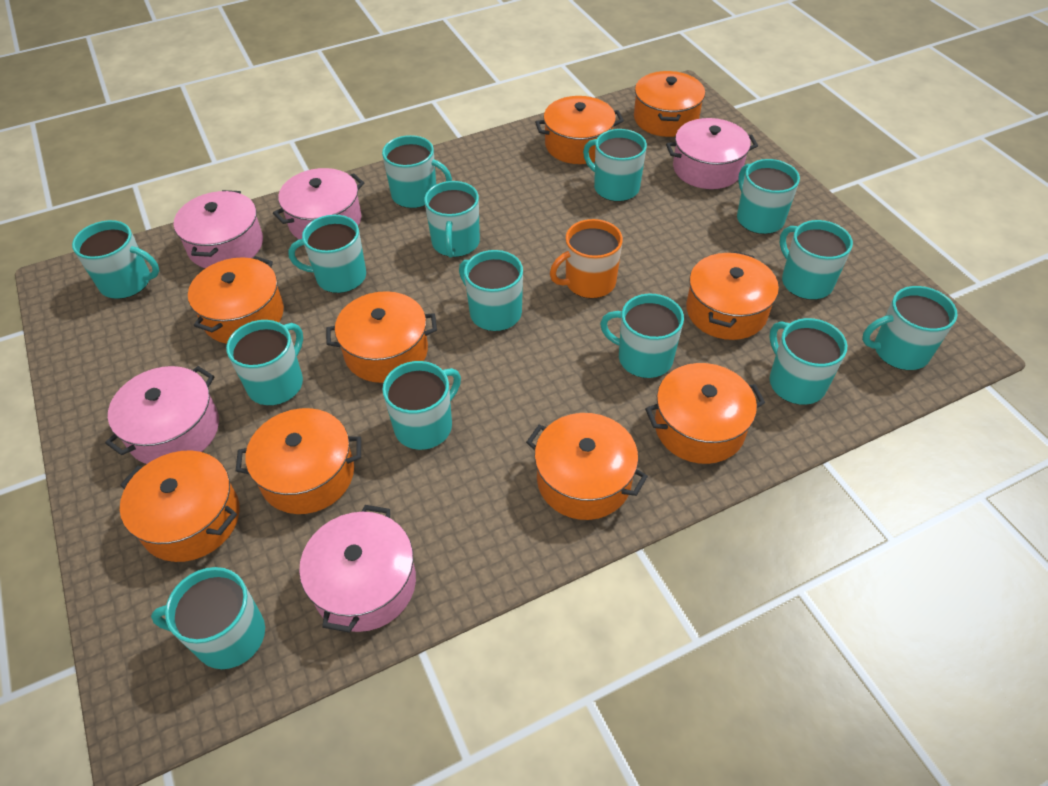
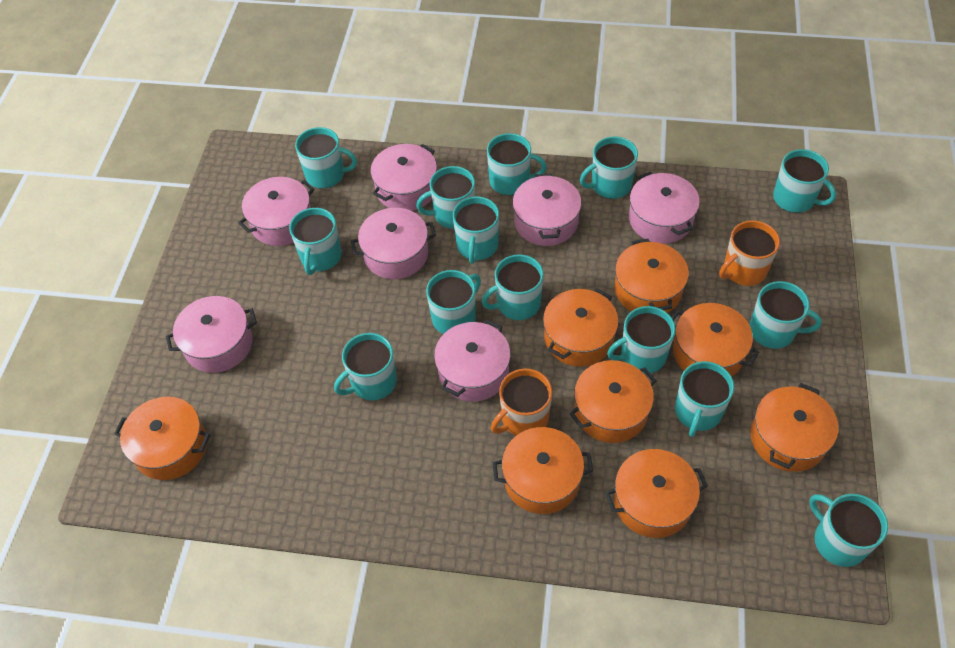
orange mug: [550,219,623,298] = 1 -> [491,369,552,436] [719,220,780,286] = 2
orange pot: [120,450,240,562] [188,256,284,344] [236,408,361,514] [326,291,437,383] [526,413,648,520] [535,96,624,164] [634,71,705,137] [645,363,765,464] [686,251,779,340] = 9 -> [114,397,210,480] [493,427,593,514] [543,288,619,367] [570,360,657,443] [605,449,708,538] [614,239,689,313] [672,303,759,376] [750,383,838,472] = 8
pink pot: [105,366,219,464] [174,190,263,268] [273,168,364,239] [299,505,416,633] [666,118,758,189] = 5 -> [166,296,257,373] [238,177,314,246] [351,208,436,279] [371,144,437,211] [434,320,511,402] [512,173,581,246] [629,172,700,244] = 7

